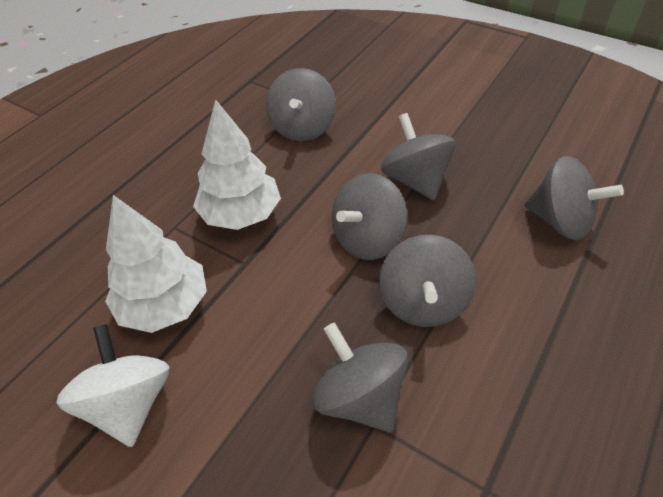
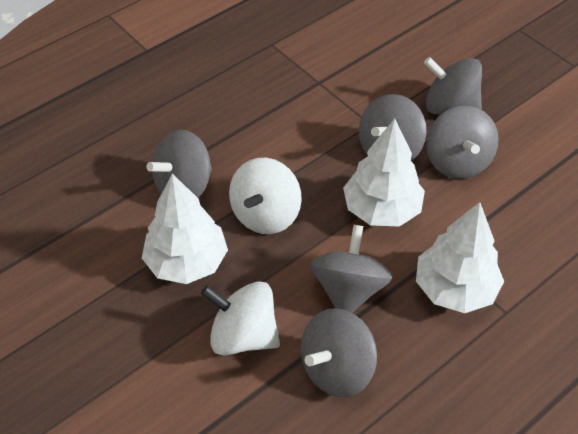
white spinning top: [56,324,170,447] = 1 -> [201,281,280,356] [229,158,302,234] = 2
white tree: [105,195,207,333] [193,99,281,230] = 2 -> [142,174,228,284] [343,118,425,227] [416,202,504,313] = 3

